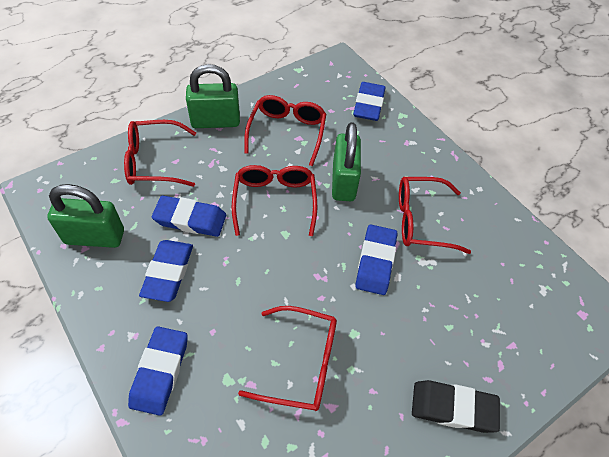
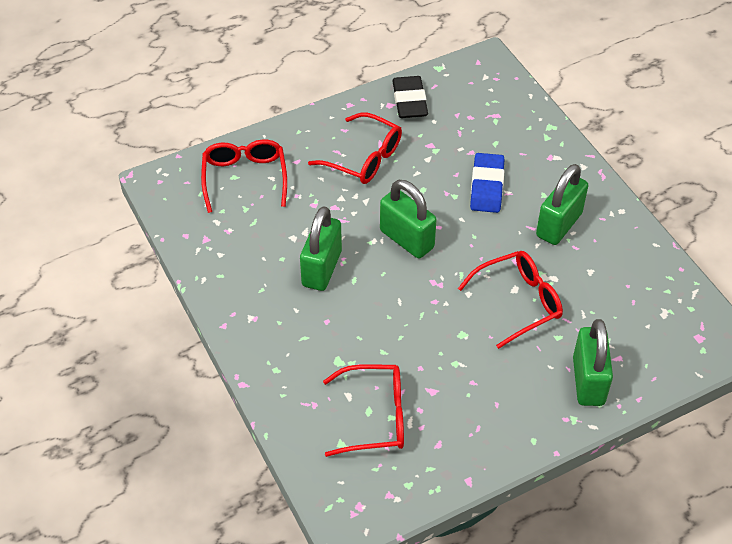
blue eraser: [128,326,188,416] [139,240,193,302] [152,196,226,237] [353,82,386,121] [355,225,397,295] = 5 -> [470,153,504,213] = 1
green padlock: [47,184,124,248] [186,64,240,128] [332,122,361,201] = 3 -> [300,206,342,291] [380,180,437,258] [536,164,588,245] [573,319,613,406] = 4
red glasses: [124,120,196,187] [232,165,317,236] [238,306,337,411] [244,95,326,166] [399,177,471,254] = 5 -> [201,139,287,213] [308,113,402,184] [323,364,404,457] [458,251,563,349] = 4

